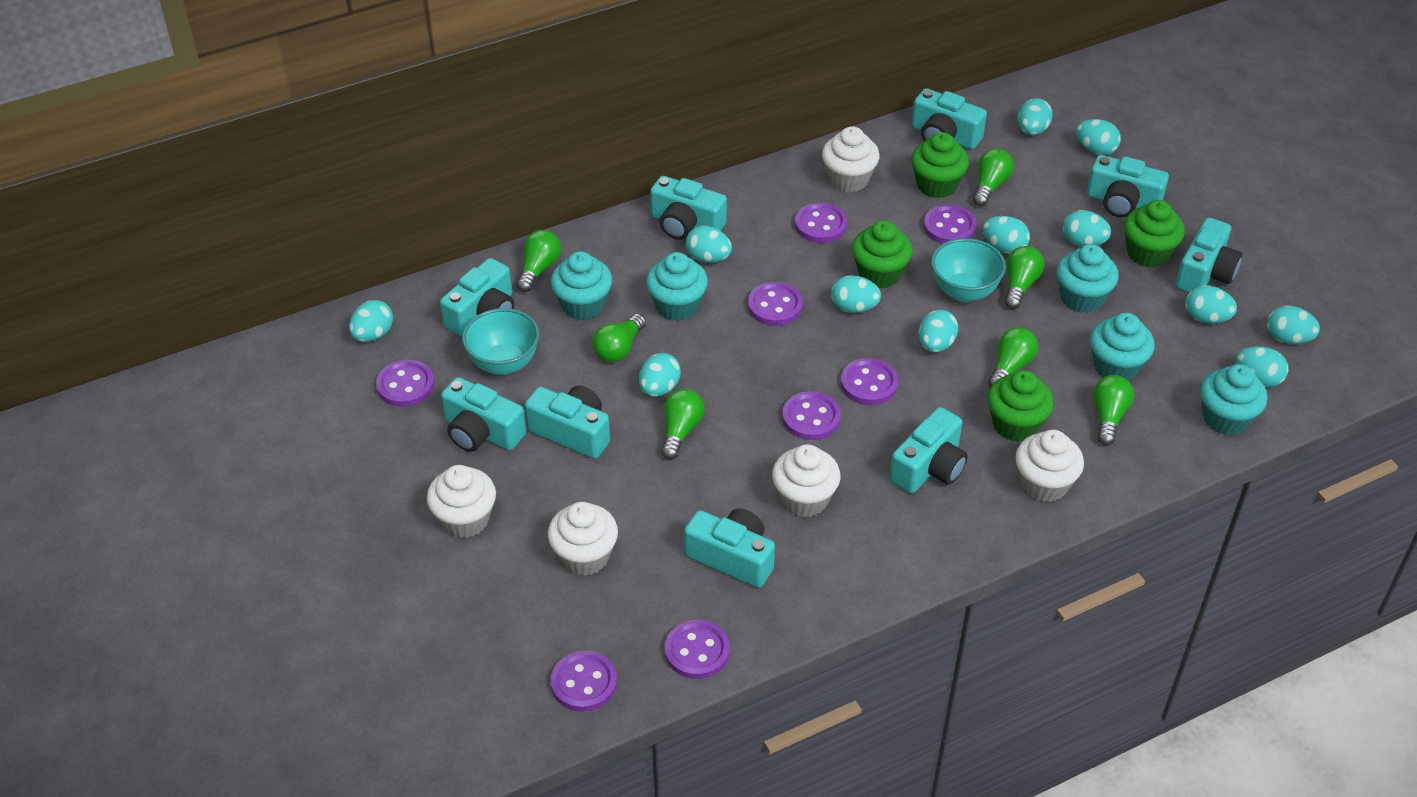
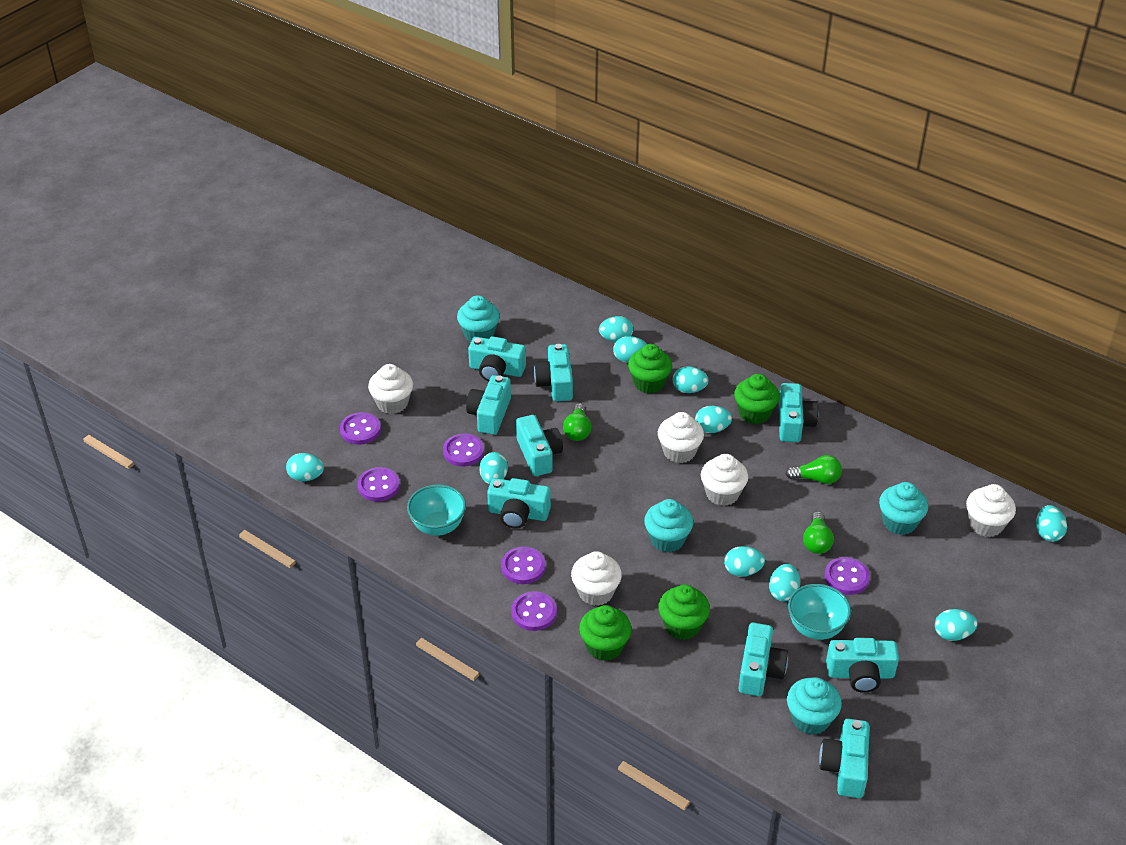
green light bulb: [516,230,561,292] [593,314,646,362] [661,389,704,459] [973,148,1014,206] [988,327,1038,388] [1005,246,1044,309] [1093,375,1134,445] = 7 -> [563,403,591,441] [785,455,842,484] [803,511,834,554] = 3
purple button: [376,360,434,407] [551,651,617,712] [665,620,730,679] [748,282,803,326] [782,391,841,440] [795,202,848,243] [841,358,898,405] [923,204,977,244] = 8 -> [340,412,381,445] [357,467,400,501] [443,433,484,466] [501,547,546,584] [511,591,557,631] [824,557,870,595] = 6
turquoise cupcake: [551,251,612,320] [646,252,708,321] [1057,244,1119,313] [1090,313,1155,381] [1200,364,1267,435] = 5 -> [457,295,500,342] [644,499,693,552] [787,677,842,735] [879,482,928,535] = 4
turquoise egg: [349,300,393,342] [639,353,681,397] [686,226,732,263] [831,275,881,313] [919,310,958,353] [983,216,1030,254] [1017,98,1053,135] [1063,210,1111,247] [1076,119,1121,155] [1185,285,1237,323] [1236,346,1289,387] [1267,306,1320,344] = 12 -> [286,453,324,482] [479,452,508,484] [599,316,633,342] [613,336,647,362] [673,366,709,393] [695,406,732,433] [724,546,765,577] [769,564,800,601] [935,609,978,641] [1036,505,1067,542] = 10

